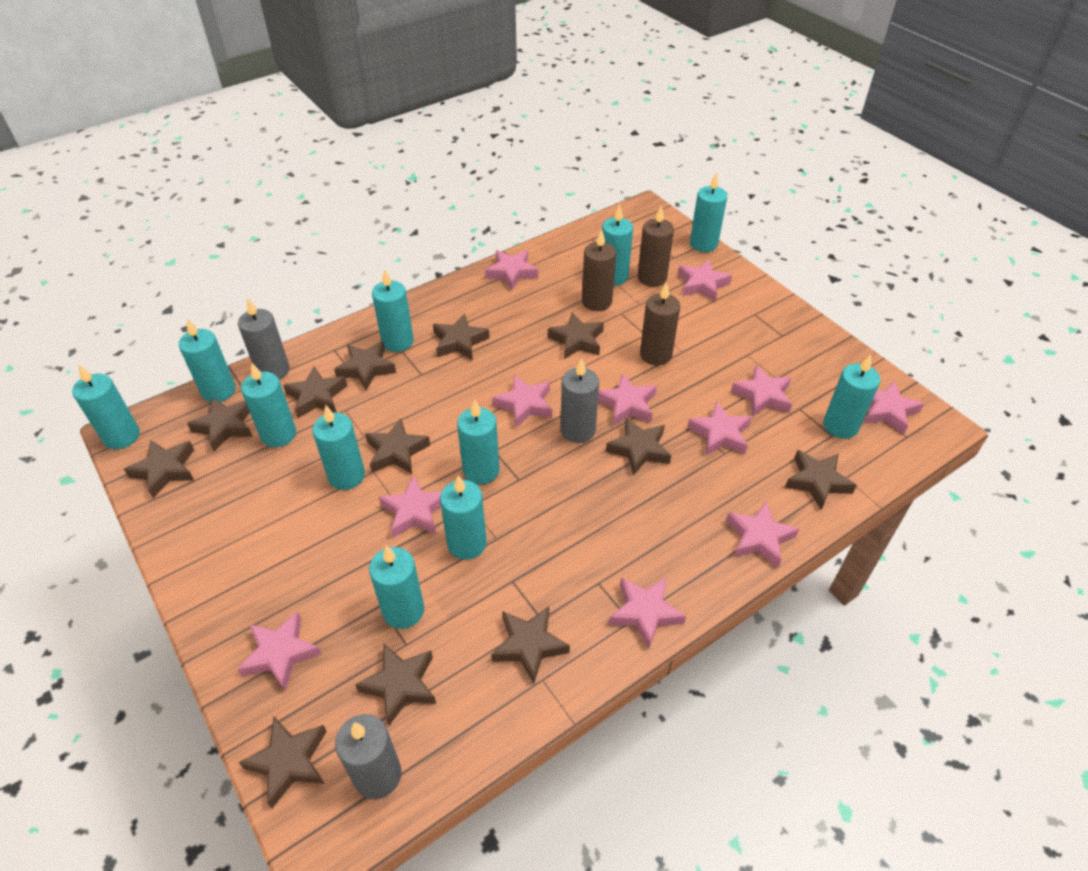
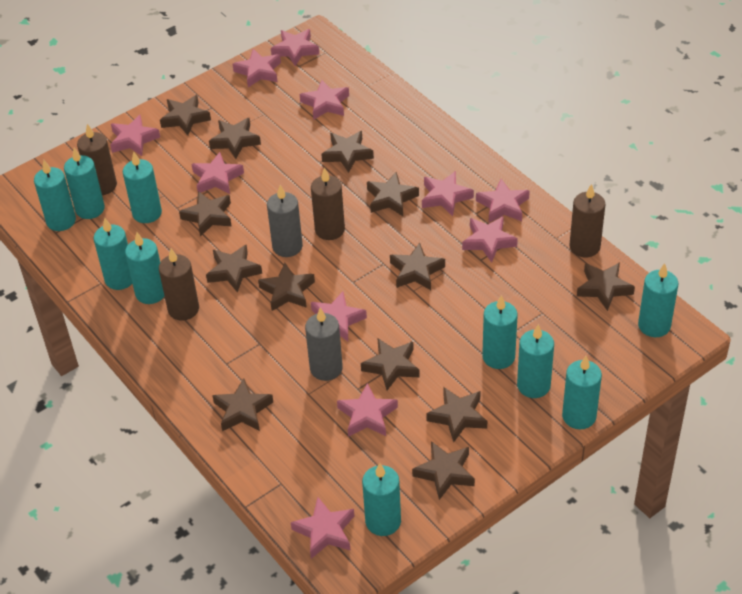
brown candle: [582,229,616,311] [638,206,674,287] [640,282,680,365] = 3 -> [77,124,117,195] [159,248,199,321] [311,167,345,240] [570,184,605,257] = 4
brown star: [124,440,194,498] [187,397,253,452] [238,717,327,808] [283,366,347,418] [334,341,396,390] [355,644,436,726] [365,418,430,474] [433,313,490,360] [491,607,570,683] [548,312,604,359] [606,418,671,476] [785,450,857,510] = 12 -> [160,95,211,135] [179,191,232,237] [206,245,262,293] [209,118,261,159] [212,378,273,431] [258,263,315,311] [321,131,374,173] [361,338,420,390] [367,172,419,216] [390,243,445,290] [412,441,475,500] [426,387,487,442] [577,263,635,311] = 13
grey candle: [238,298,290,380] [335,714,402,799] [561,358,599,443] = 3 -> [267,185,303,257] [305,307,343,381] = 2
turquoise candle: [72,364,140,449] [179,319,235,402] [241,363,296,447] [312,405,365,490] [369,545,424,629] [372,269,414,352] [440,475,487,560] [457,399,499,484] [602,204,633,285] [690,172,727,252] [823,354,880,439] = 11 -> [34,160,76,231] [64,148,105,219] [94,218,132,290] [123,151,162,223] [125,232,164,304] [362,463,401,536] [482,295,518,369] [517,324,554,398] [562,356,602,429] [638,263,678,337] = 10

